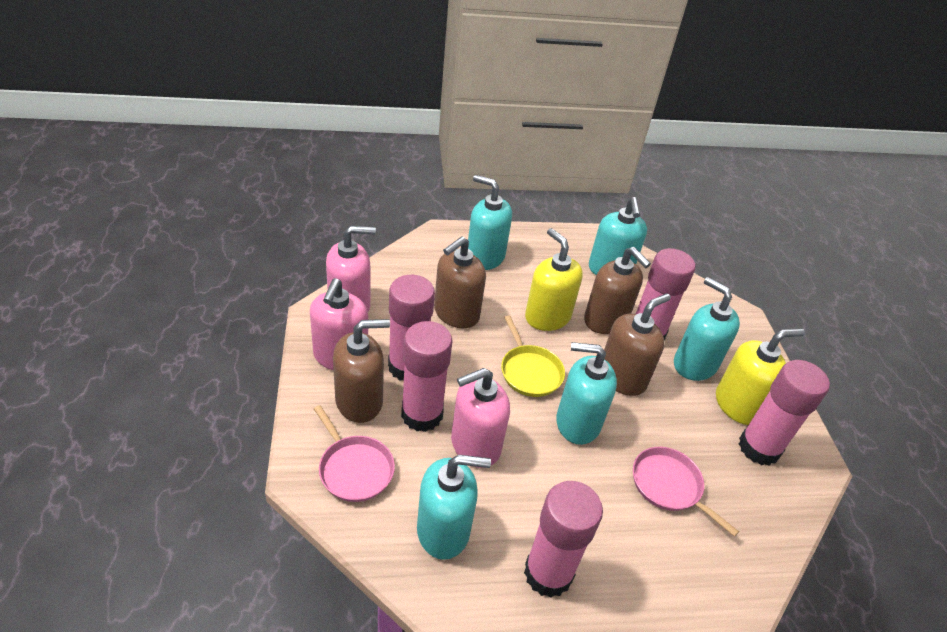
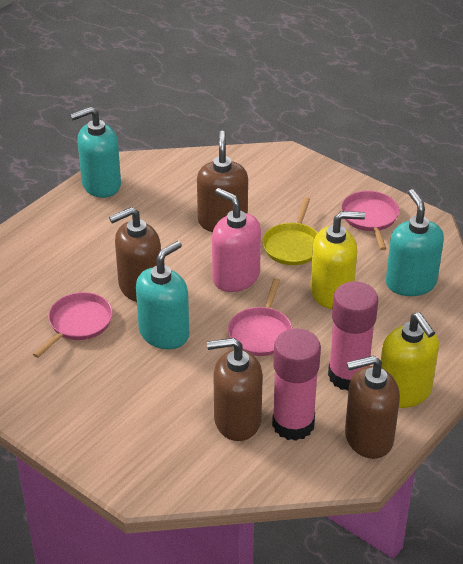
pink glue stick: [388,275,435,381] [401,321,453,432] [524,481,603,598] [636,248,695,340] [739,360,830,465] = 5 -> [272,328,321,441] [328,281,378,391] = 2
pink pan: [314,405,395,502] [633,447,739,537] = 2 -> [33,292,113,358] [228,278,293,356] [341,191,399,250] = 3
pink soap dispenser: [310,278,368,370] [326,226,376,311] [451,368,510,468] = 3 -> [212,188,261,292] = 1
turquoise soap dispenser: [417,455,491,560] [468,175,512,270] [556,342,617,445] [589,197,647,275] [674,277,740,381] = 5 -> [70,107,121,198] [136,241,189,349] [386,189,444,296] = 3

